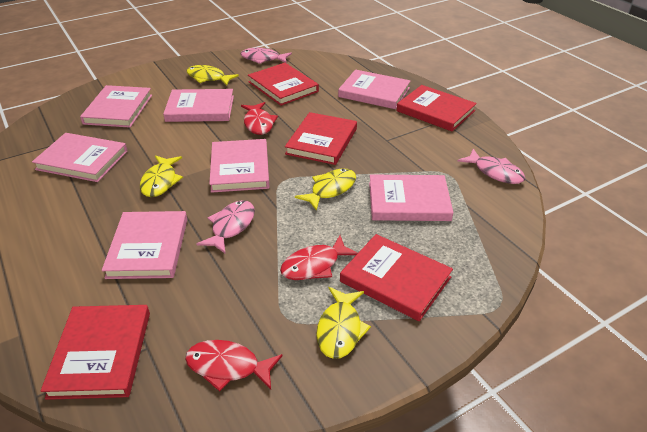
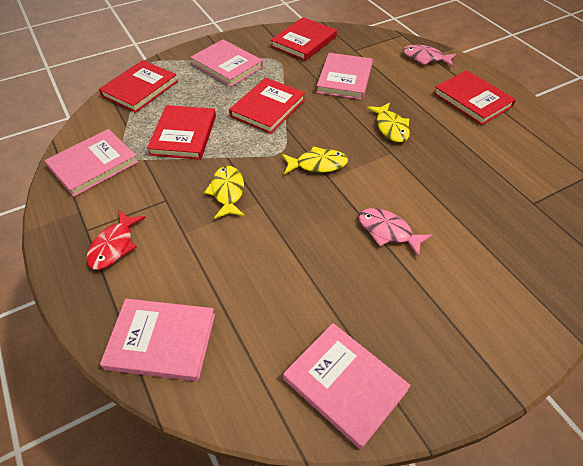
pink book: [32,133,128,182] [80,85,152,128] [102,211,187,279] [163,89,234,122] [209,139,269,193] [338,70,410,109] [369,175,453,221] = 7 -> [45,129,138,197] [100,299,215,381] [190,39,263,87] [283,323,411,449] [316,53,373,100] = 5
pink fish: [196,200,255,254] [241,48,292,64] [458,149,525,184] = 3 -> [359,208,432,257] [403,45,456,67] = 2
red fish: [185,340,283,392] [241,102,278,135] [280,236,358,280] = 3 -> [87,210,146,270] = 1
yellow fish: [140,155,183,197] [187,65,239,86] [295,169,356,211] [316,287,371,359] = 4 -> [204,166,245,219] [282,146,348,174] [367,102,410,142] = 3

